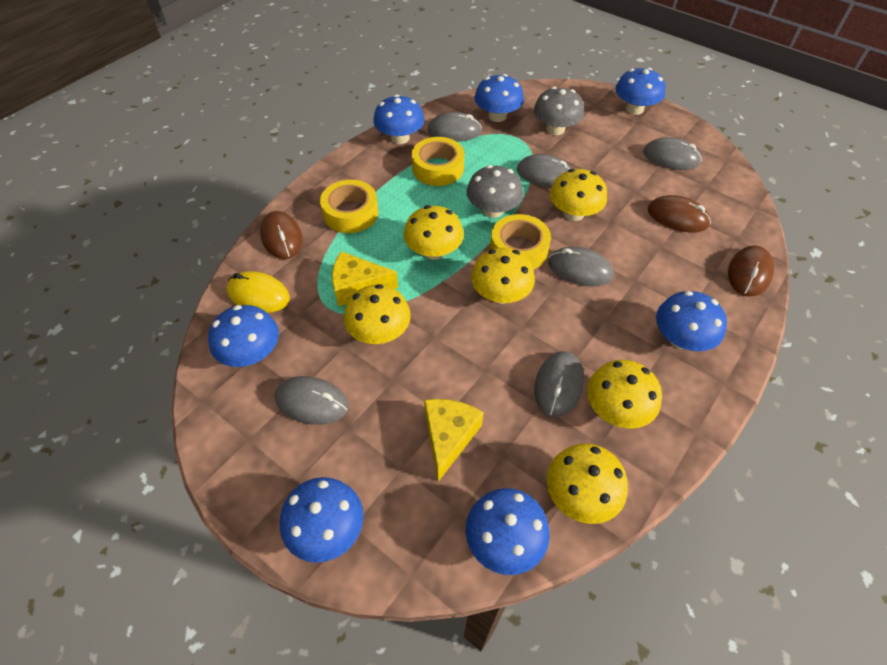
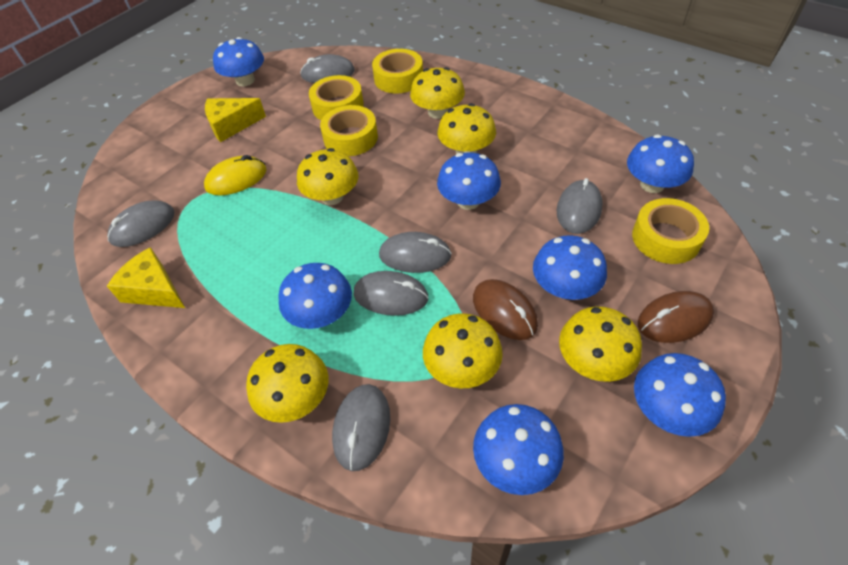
brown mouse: [260,211,303,259] [648,195,711,232] [728,245,774,297] = 3 -> [473,279,538,340] [638,291,714,343] = 2
grey mushroom: [467,165,523,218] [534,87,584,135] = 2 -> none = 0
yellow tape: [320,180,378,233] [412,137,464,186] [490,214,551,270] = 3 -> [309,75,364,120] [320,105,378,156] [372,49,423,93] [632,198,709,264] = 4

